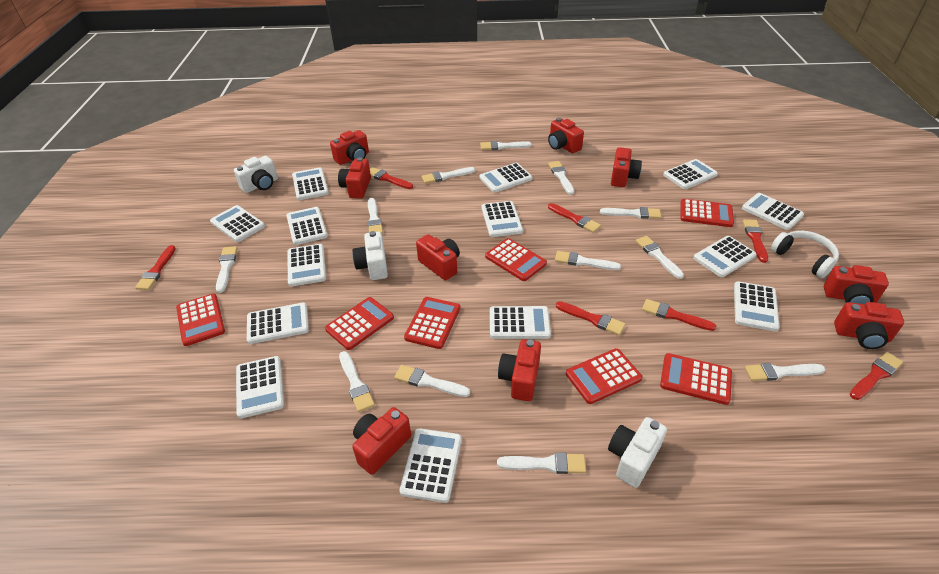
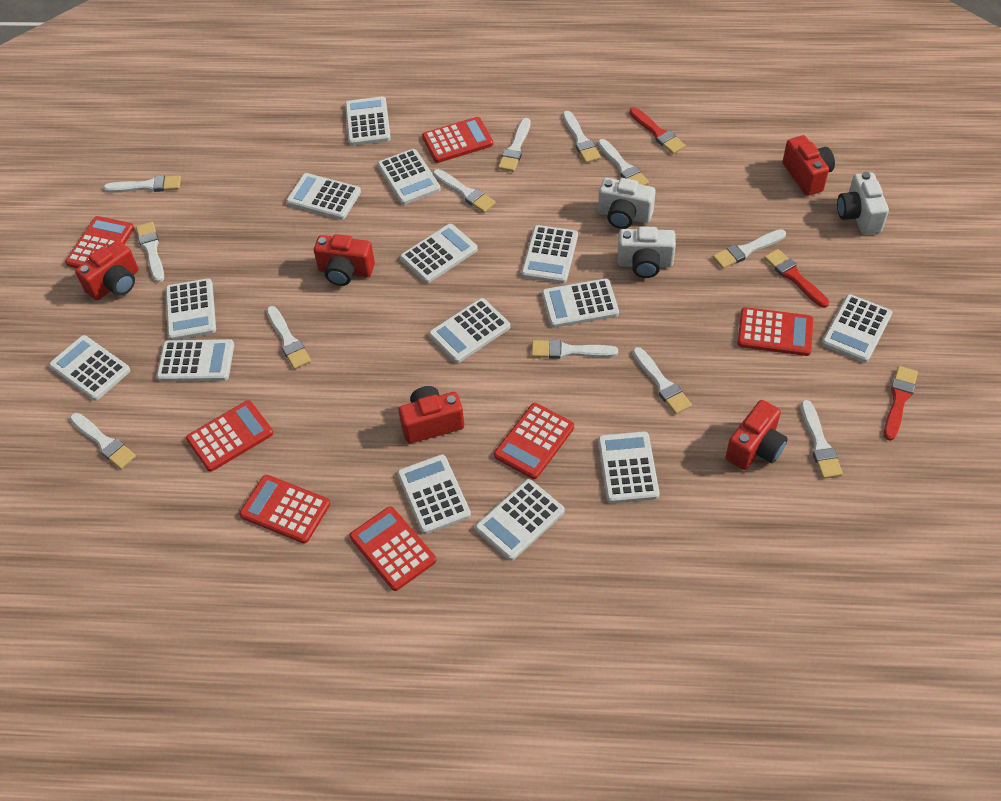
red brush: [135,245,176,290] [370,167,413,189] [548,203,601,233] [556,301,626,335] [642,299,716,331] [743,219,768,263] [850,352,903,400] = 7 -> [629,107,686,154] [764,249,829,308] [884,366,918,441] = 3
red camera: [330,130,369,165] [338,157,371,199] [352,407,411,475] [416,234,460,280] [498,339,541,401] [548,118,584,153] [611,147,642,187] [824,265,889,304] [834,302,904,349] = 9 -> [75,240,139,301] [314,234,375,286] [398,386,464,444] [726,400,788,470] [783,135,835,196] = 5
white headphones: [771,231,839,278] = 1 -> none = 0

